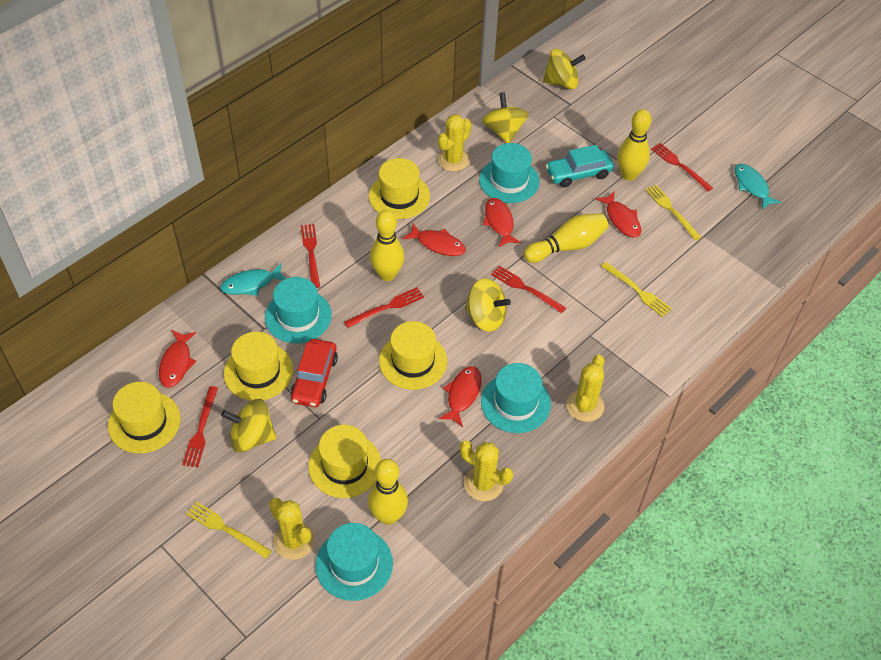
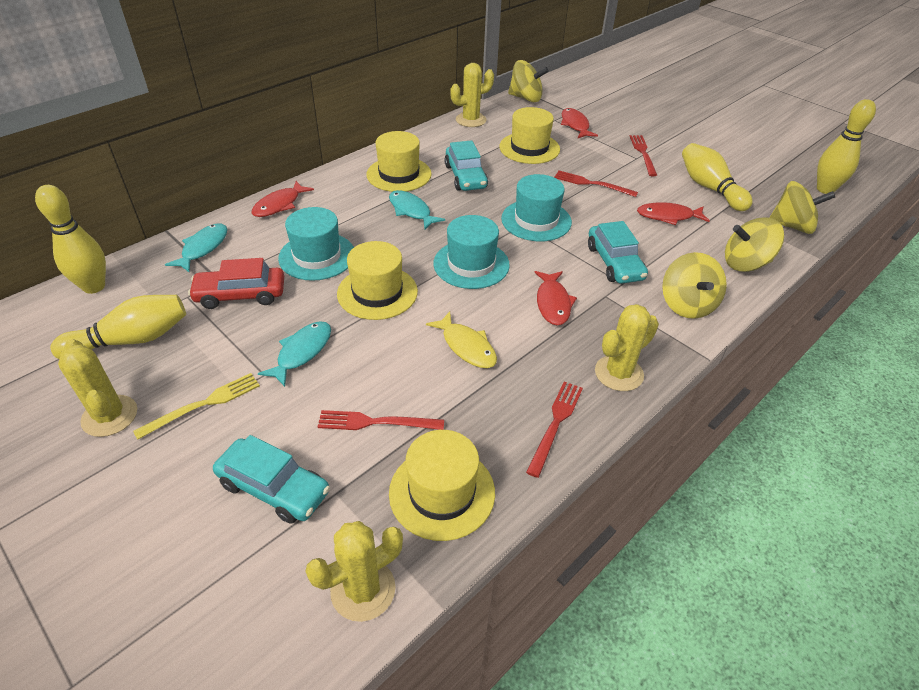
red fish: [159,330,196,388] [402,224,466,256] [438,366,481,427] [483,198,521,247] [595,192,641,237] = 5 -> [252,181,314,217] [534,271,577,325] [561,108,598,138] [637,202,710,225] = 4
red fork: [182,386,218,467] [301,224,320,288] [344,287,424,328] [491,266,566,313] [651,143,713,191] = 5 -> [317,410,444,430] [526,382,583,478] [554,171,638,197] [630,135,657,176] = 4
turquoise car: [546,145,614,187] = 1 -> [213,435,330,524] [445,140,488,191] [588,221,648,284] = 3
turquoise fish: [220,263,286,296] [734,164,781,210] = 2 -> [165,223,228,272] [258,321,331,387] [389,190,445,229] = 3
turquoise hat: [265,277,332,344] [315,523,393,601] [479,143,540,203] [481,363,551,433] = 4 -> [278,207,354,281] [433,215,510,289] [501,174,572,241] = 3
yellow fish: none = 0 -> [426,311,497,368] = 1
yellow fork: [186,501,272,559] [601,262,672,317] [645,185,701,240] = 3 -> [133,373,260,440] = 1
yellow hat: [108,382,181,453] [224,332,293,400] [308,425,381,498] [369,158,430,219] [379,321,447,390] = 5 -> [337,241,418,320] [367,131,432,192] [389,430,495,541] [499,107,560,164] = 4

